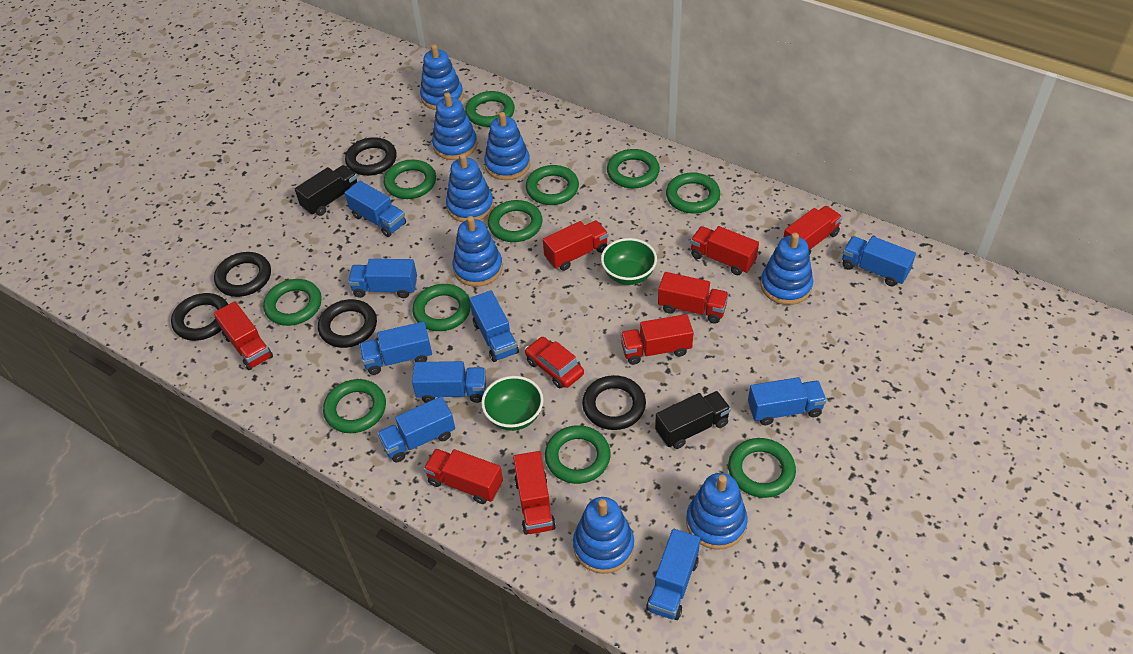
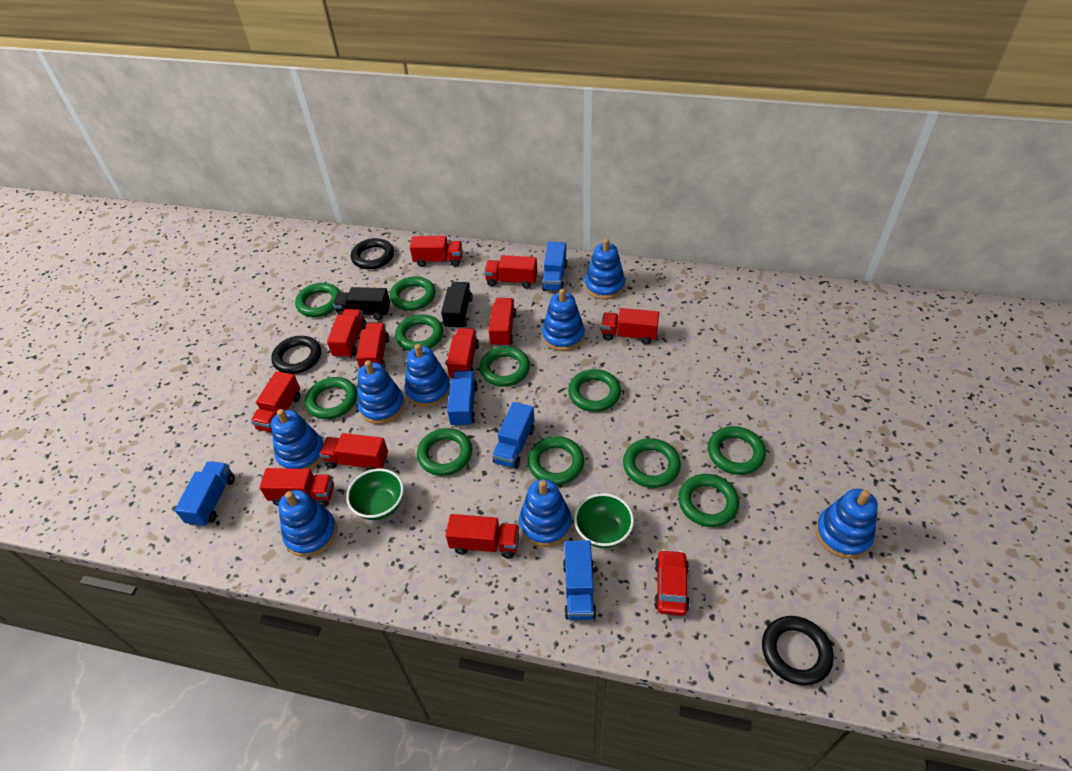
black ring: [171,293,228,341] [214,252,271,297] [318,299,377,348] [345,137,397,176] [582,375,646,430] = 5 -> [271,336,321,374] [351,238,394,269] [762,616,834,685] = 3
blue truck: [345,181,406,237] [348,259,417,298] [359,322,432,375] [377,396,455,462] [412,361,486,403] [469,290,519,362] [646,529,700,620] [748,377,827,425] [842,236,916,287] = 9 -> [175,461,235,527] [447,371,478,427] [492,402,535,469] [542,242,567,291] [563,540,597,620] = 5
red truck: [214,301,273,370] [424,449,503,504] [513,451,556,535] [543,220,608,271] [620,314,694,365] [658,272,729,324] [690,226,759,275] [783,206,842,255] = 8 -> [251,371,300,432] [259,468,334,507] [319,433,388,471] [327,309,366,359] [356,323,390,369] [410,236,462,267] [446,514,519,558] [447,328,479,378] [484,255,537,288] [488,298,517,347] [601,308,659,344] = 11

